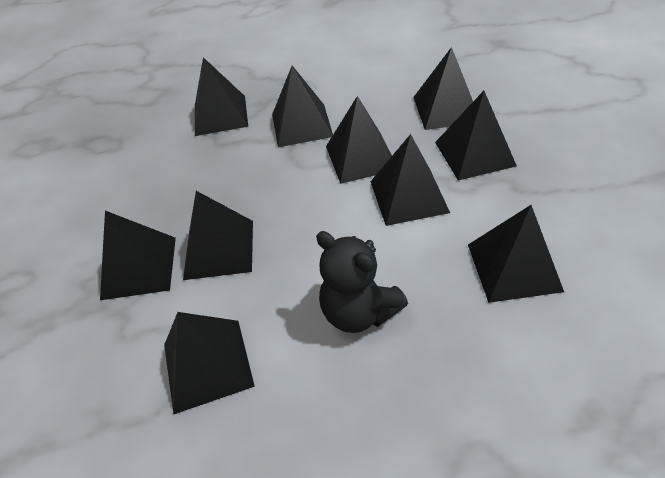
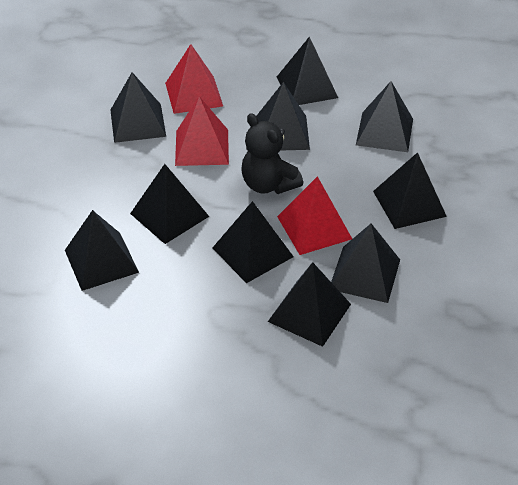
red pyramid: none = 0 -> [165,44,223,114] [175,96,229,166] [277,176,352,255] = 3

